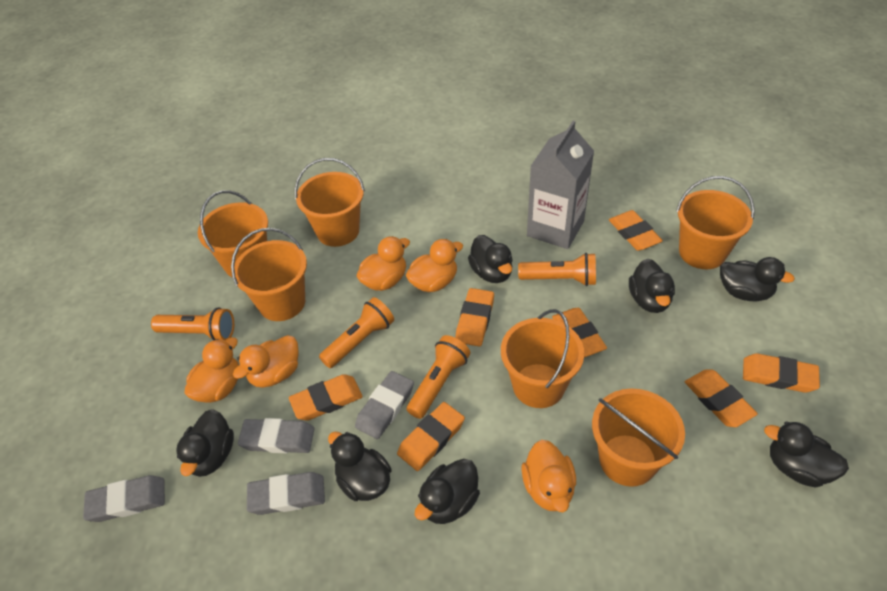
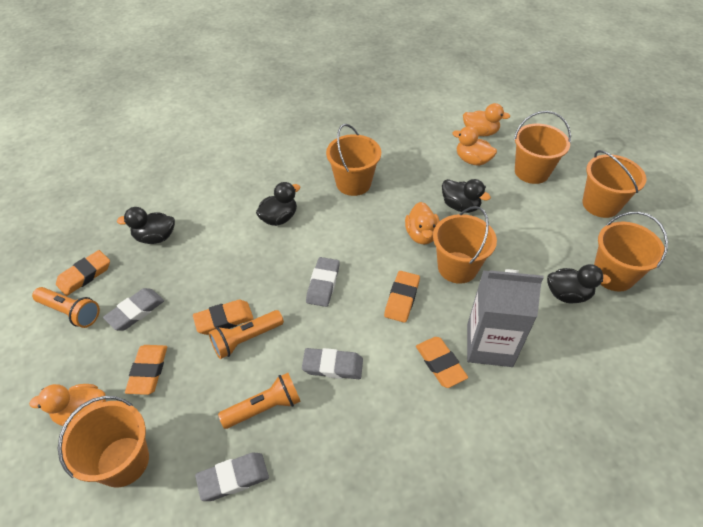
black duck: [176,409,234,477] [328,432,392,501] [415,459,480,524] [468,235,513,283] [629,259,675,313] [720,257,795,301] [764,421,849,488] = 7 -> [117,207,175,244] [256,182,300,226] [442,179,491,213] [547,264,611,303] = 4
orange duck: [184,337,239,403] [233,335,299,388] [356,236,410,291] [406,239,463,292] [521,440,576,512] = 5 -> [29,384,106,427] [405,202,440,244] [452,126,497,166] [463,103,511,136] = 4
orange eraser: [289,374,363,421] [397,402,465,471] [455,288,494,347] [552,308,607,357] [609,210,663,251] [685,370,758,427] [743,353,820,393] = 7 -> [56,250,110,296] [125,345,167,395] [193,300,254,335] [384,271,420,323] [416,337,468,388] = 5
orange flashlight: [151,307,234,341] [319,297,394,368] [407,335,470,419] [518,253,596,286] = 4 -> [32,287,100,328] [209,310,284,359] [218,373,301,429] = 3

